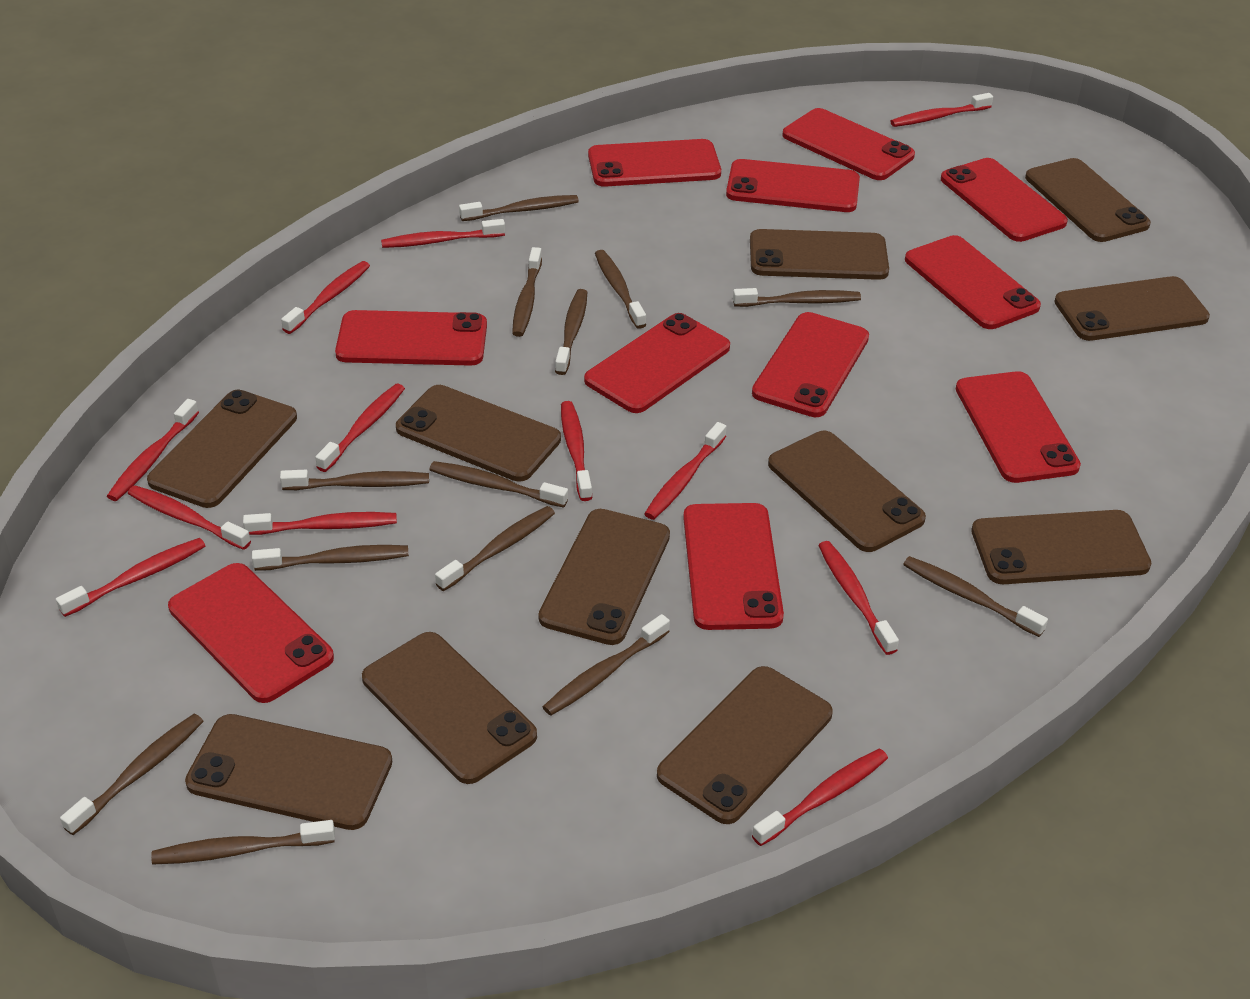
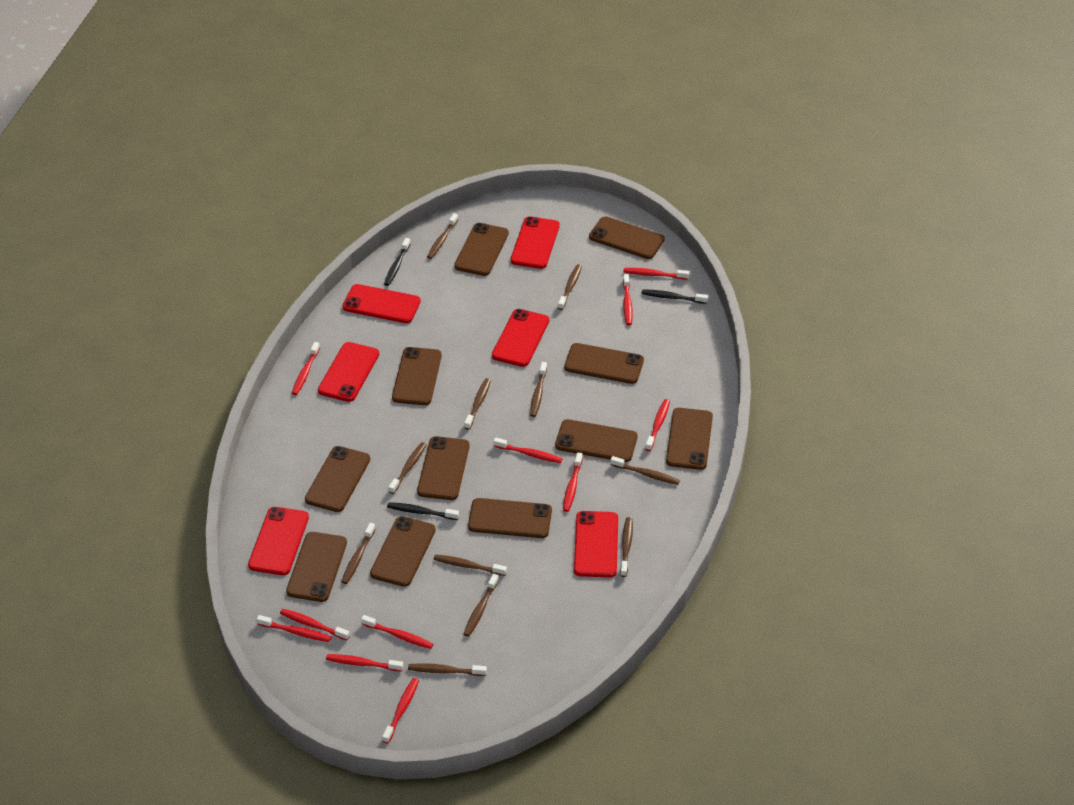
black toothbrush: none = 0 -> [384,238,411,286] [387,502,459,520] [642,289,708,304] = 3
brown toothbrush: [60,714,203,835] [151,820,335,864] [252,545,409,571] [280,470,429,490] [429,461,568,508] [435,506,555,591] [459,195,579,221] [512,247,542,337] [543,614,670,716] [555,289,587,375] [595,250,646,329] [733,288,861,307] [903,556,1048,637] = 13 -> [341,523,375,584] [388,442,427,494] [408,663,487,676] [427,213,458,259] [434,554,507,576] [464,378,491,430] [464,574,499,637] [530,362,547,417] [558,264,582,310] [610,456,680,485] [620,517,633,577] = 11
red phone: [168,563,334,703] [335,310,487,366] [584,313,730,413] [588,139,721,187] [683,503,784,630] [726,159,860,212] [752,312,869,417] [782,108,915,180] [905,235,1041,329] [941,158,1068,242] [956,371,1081,483] = 11 -> [248,507,309,575] [318,342,379,402] [342,284,421,323] [492,309,549,367] [511,216,560,269] [574,511,618,578] = 6
red toothbrush: [56,538,205,617] [107,399,199,501] [128,485,251,550] [243,512,397,535] [281,261,370,334] [315,384,405,472] [381,219,505,248] [561,401,592,501] [644,422,727,520] [752,748,888,846] [818,541,899,655] [890,93,993,127] = 12 -> [257,615,331,642] [280,609,350,640] [292,342,320,395] [326,654,403,672] [361,615,433,649] [382,678,419,743] [493,437,562,463] [563,452,583,512] [623,268,689,280] [623,274,633,325] [645,399,670,451] = 11

